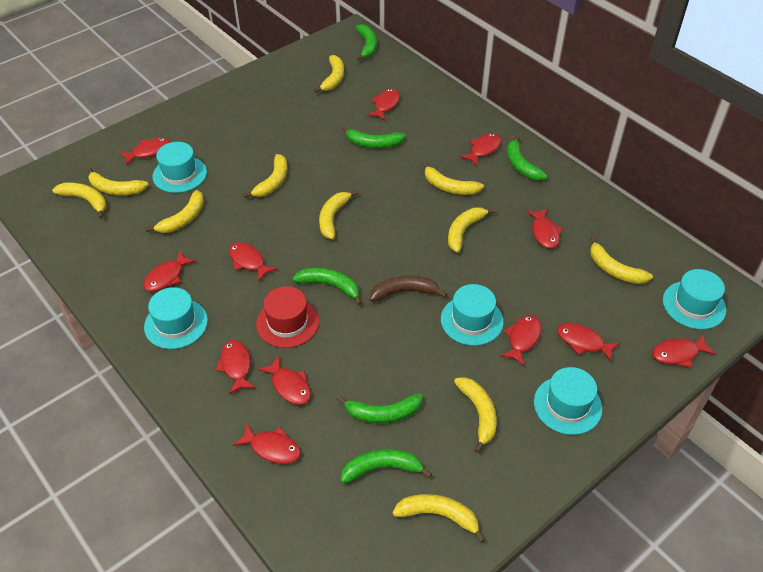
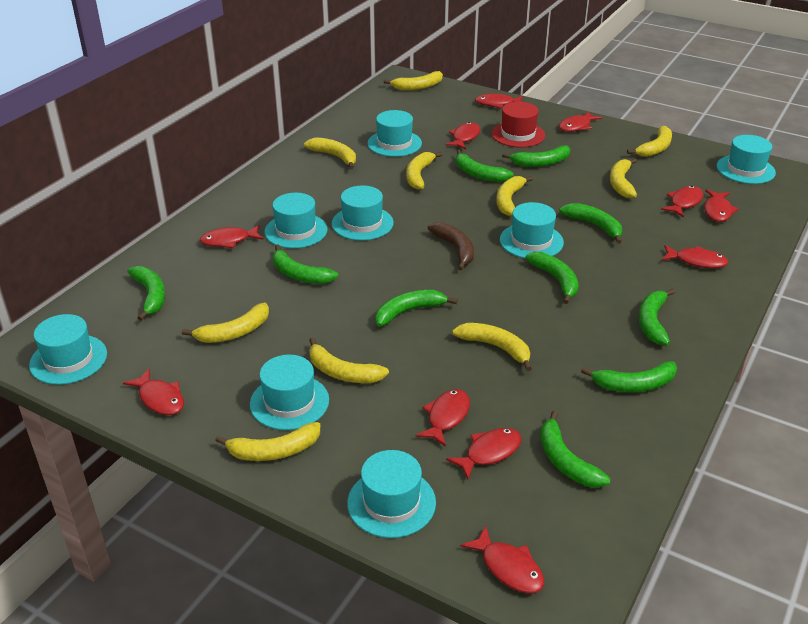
green banana: [292,268,362,305] [337,393,423,424] [341,449,432,484] [342,126,406,148] [355,24,377,61] [507,135,547,181] = 6 -> [127,266,165,321] [273,244,338,284] [375,290,458,327] [456,150,514,182] [502,145,570,167] [525,252,579,304] [540,411,610,488] [559,203,622,244] [581,361,677,392] [639,289,675,345] = 10
red fish: [119,138,171,165] [143,250,196,292] [216,340,256,395] [229,242,277,281] [233,423,301,464] [258,356,311,405] [367,89,400,120] [460,133,501,166] [500,315,542,366] [526,208,562,249] [557,323,620,362] [652,334,716,368] = 12 -> [123,368,184,415] [200,225,263,248] [415,389,470,447] [445,122,480,149] [446,428,521,479] [460,526,544,593] [475,93,523,108] [559,111,603,132] [661,186,703,218] [662,245,728,268] [704,190,739,222] = 11
turquoise hat: [144,287,208,349] [152,142,207,193] [441,284,504,346] [534,367,603,435] [663,269,726,330] = 5 -> [29,314,107,385] [250,355,329,430] [264,193,327,248] [331,185,394,241] [347,450,436,538] [367,110,422,157] [500,202,564,258] [716,135,776,184] = 8
yellow banana: [52,182,106,219] [87,167,149,195] [146,190,204,233] [243,154,287,198] [314,55,344,93] [319,190,358,239] [392,494,486,543] [423,161,484,195] [448,207,496,253] [454,377,497,453] [590,236,653,284] = 11 -> [182,303,269,343] [215,422,320,461] [304,138,356,169] [309,337,389,383] [384,71,443,91] [406,152,443,190] [452,323,532,371] [496,176,534,216] [610,158,637,198] [627,126,672,157] = 10

